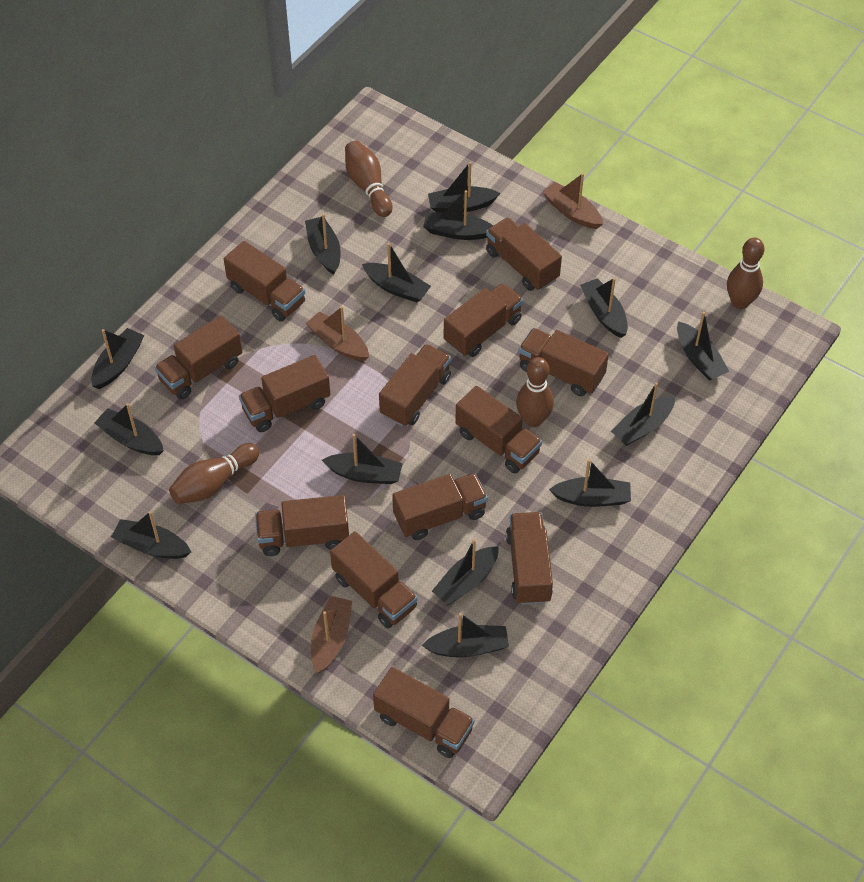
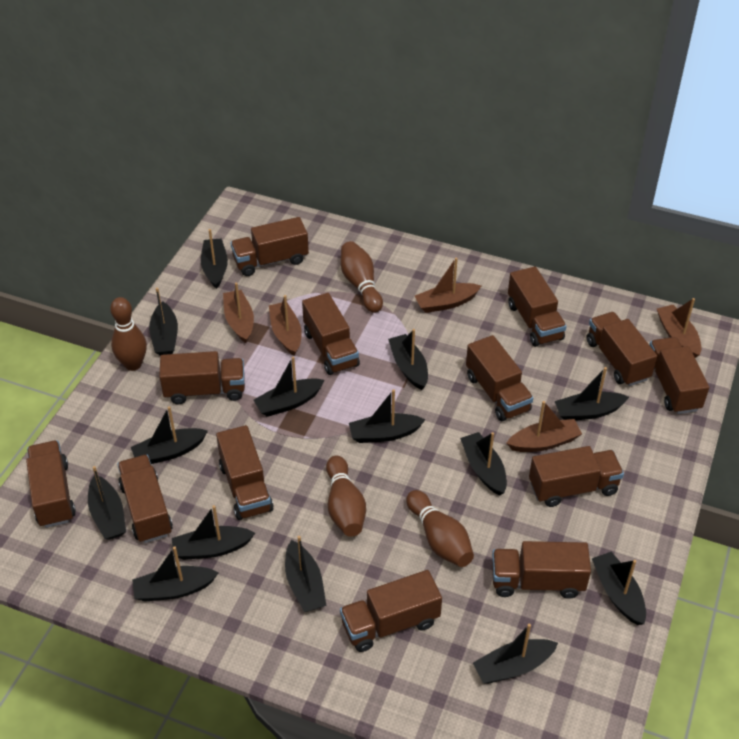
brown boat: [306,306,369,361] [311,596,352,673] [542,173,603,229] = 3 -> [223,283,254,343] [269,295,302,356] [415,257,481,313] [507,401,582,452] [657,298,702,358] = 5

